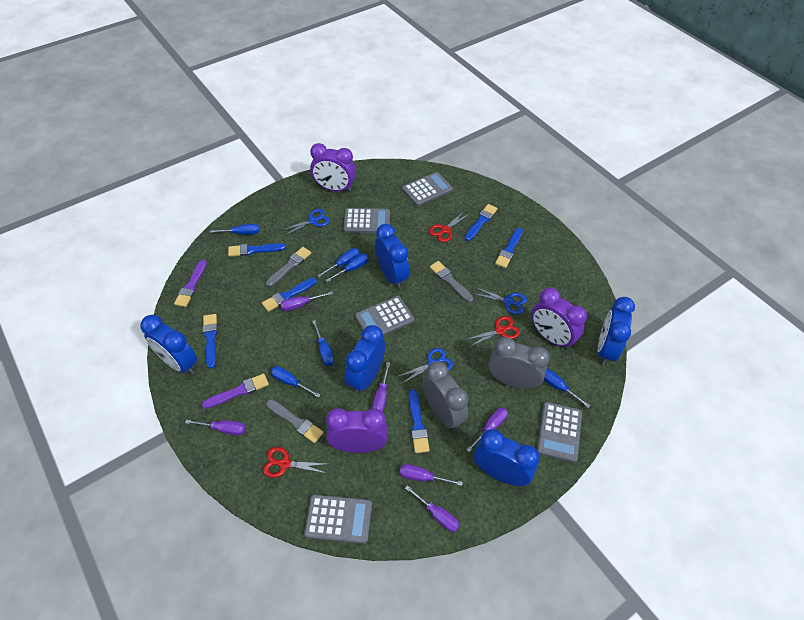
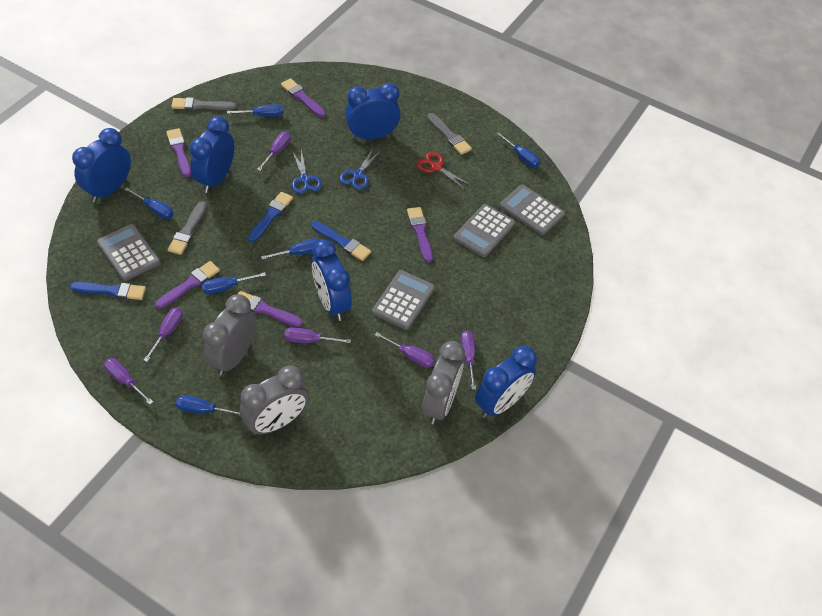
blue brush: [203,314,218,369] [228,243,286,257] [262,278,317,312] [409,390,430,453] [464,204,498,241] [495,228,523,268] = 6 -> [70,282,146,300] [248,192,293,242] [311,221,371,261] = 3
blue scissors: [280,209,330,236] [397,348,453,384] [472,287,527,315] = 3 -> [292,149,322,194] [340,148,380,190] = 2
grey calculator: [304,494,372,544] [343,208,390,233] [355,296,414,336] [402,172,453,206] [537,402,582,463] = 5 -> [97,224,160,281] [372,270,435,330] [454,204,515,257] [500,185,565,235] = 4
grey clock: [422,361,469,430] [488,337,550,389] = 2 -> [203,294,257,376] [240,365,309,435] [422,341,465,424] = 3
purple brush: [174,260,207,307] [202,373,269,409] = 2 -> [155,261,220,309] [166,128,191,177] [238,291,303,327] [281,78,326,117] [407,207,433,262] = 5
purple clock: [310,143,356,192] [326,408,388,453] [531,288,587,350] = 3 -> none = 0
red scissors: [263,447,328,478] [429,210,470,242] [465,316,520,347] = 3 -> [417,152,470,189] = 1

